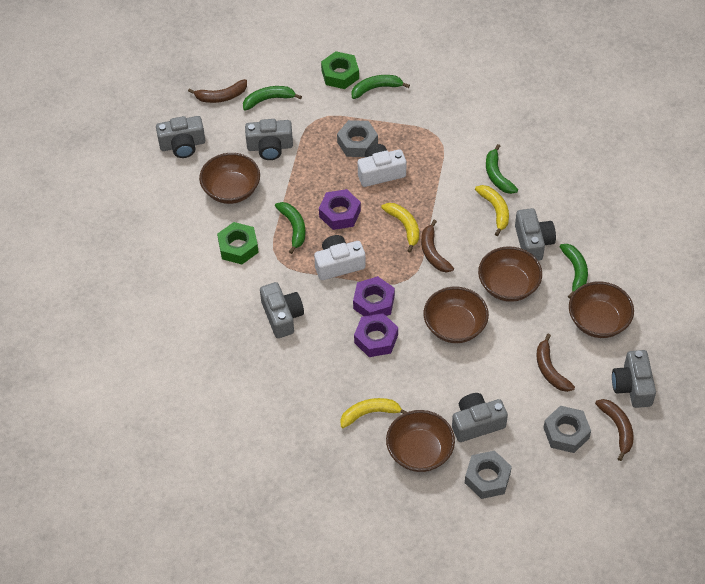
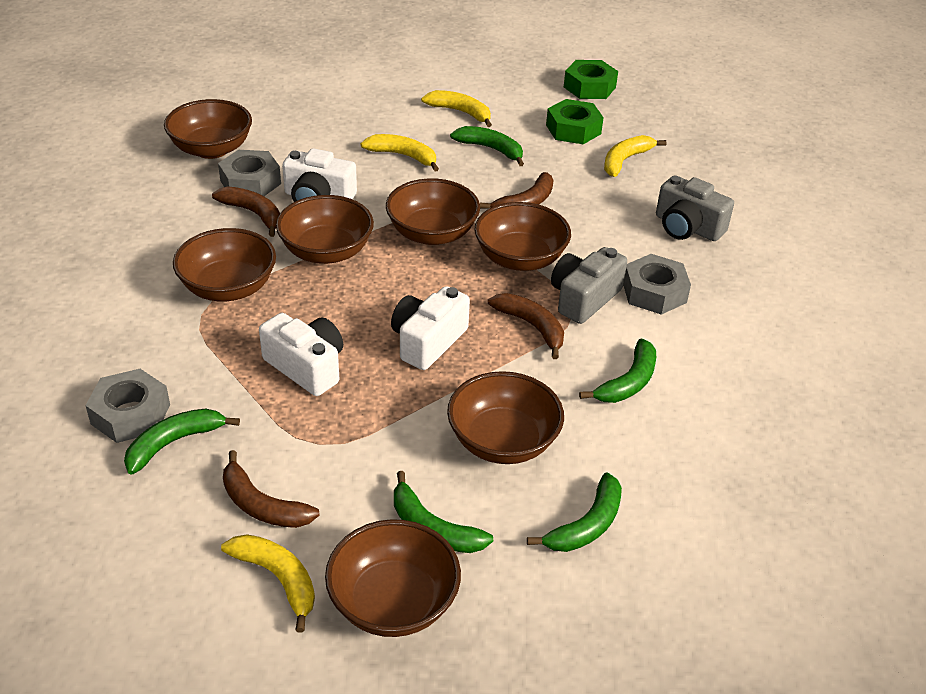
brown bowl: [199,153,260,204] [386,410,455,472] [424,287,489,343] [478,246,542,302] [569,281,634,338] = 5 -> [164,99,252,159] [173,228,276,301] [276,195,374,264] [325,519,461,637] [386,178,480,245] [447,371,564,464] [475,202,571,271] = 7
grey camera: [156,116,205,158] [245,119,293,160] [260,282,304,338] [452,393,508,442] [515,208,556,261] [612,350,656,408] = 6 -> [551,247,627,324] [656,175,734,241] = 2
purple nut: [319,189,361,230] [353,276,395,316] [354,313,398,357] = 3 -> none = 0
white camera: [314,235,366,280] [358,144,406,187] = 2 -> [259,313,343,396] [282,148,357,202] [391,286,470,370] = 3
yellow banana: [340,398,407,428] [381,203,419,253] [475,185,509,236] = 3 -> [221,534,315,633] [361,134,439,171] [421,90,492,127] [604,135,666,177] = 4

